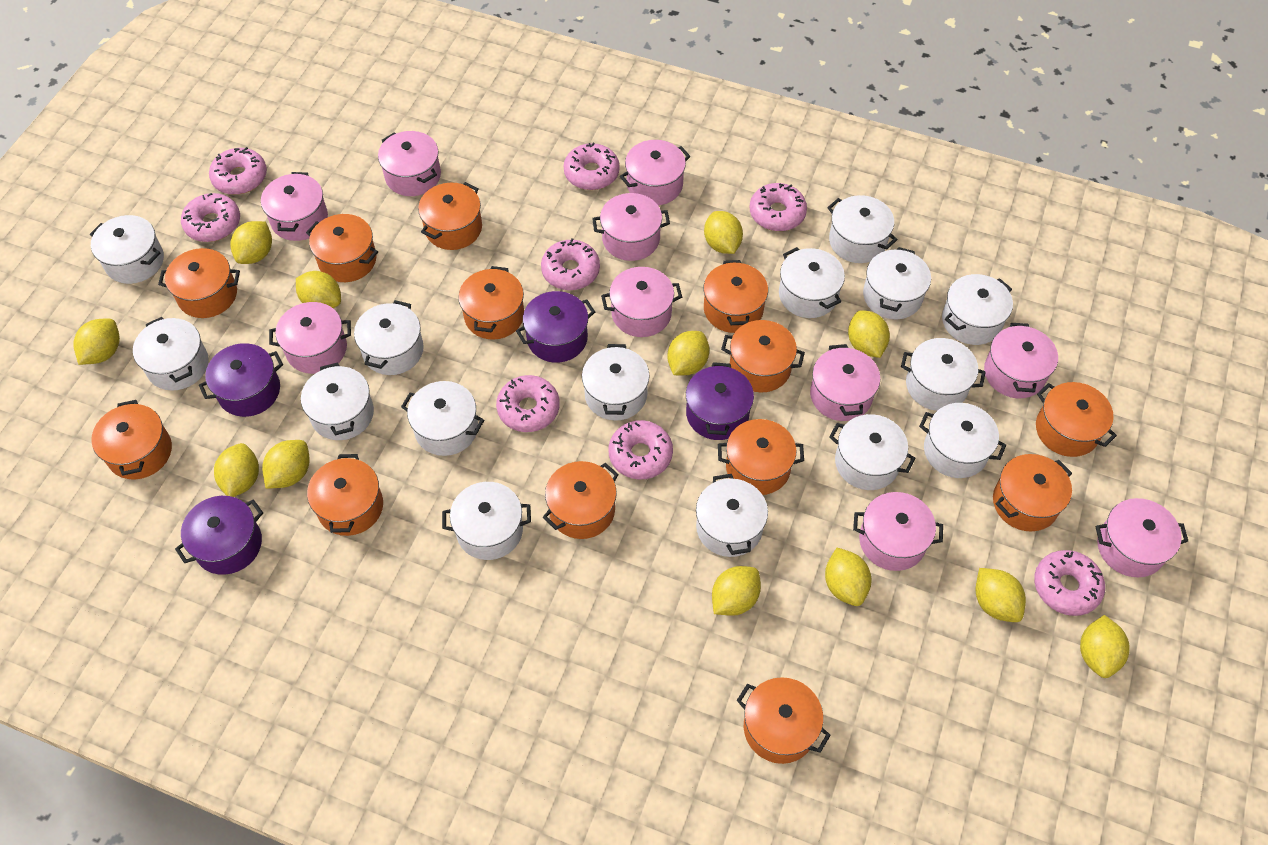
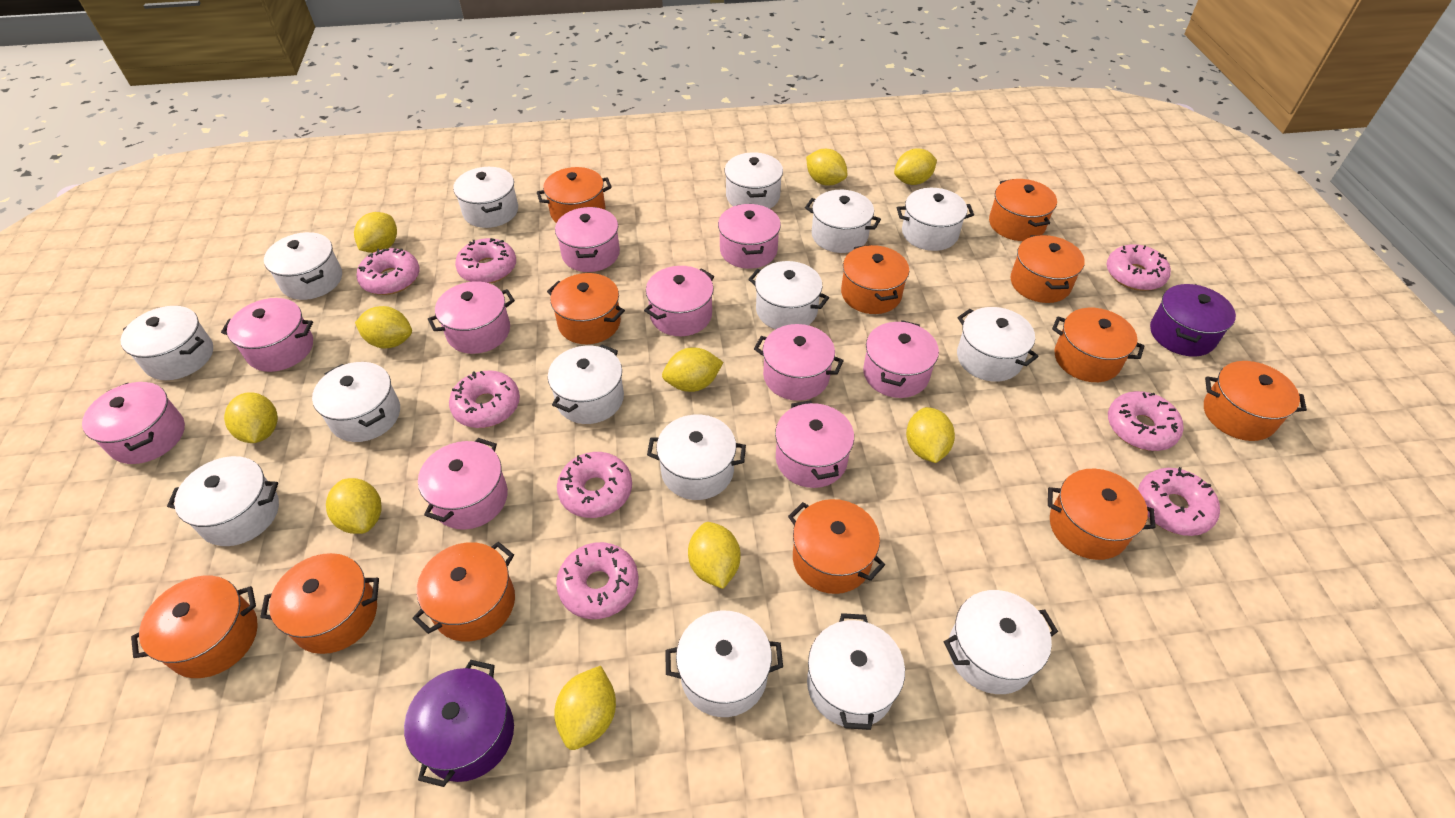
orange pot: [91,400,172,479] [158,248,240,318] [306,214,378,282] [307,454,383,536] [418,182,482,250] [458,266,524,340] [542,461,619,539] [703,260,768,333] [718,419,804,495] [721,320,805,392] [737,677,831,764] [993,454,1072,532] [1036,382,1117,457] = 13 -> [131,576,258,678] [260,553,379,654] [412,542,515,641] [537,167,612,223] [547,273,625,344] [788,499,885,594] [841,245,909,314] [989,179,1057,241] [1010,235,1085,303] [1048,469,1156,560] [1052,308,1144,382] [1204,361,1307,441] = 12
purple pot: [175,496,263,575] [199,343,283,417] [516,291,595,363] [686,362,754,440] = 4 -> [404,660,514,787] [1150,284,1236,357] = 2
yellow lemon: [73,319,120,365] [214,443,259,497] [230,221,272,264] [262,440,309,489] [296,271,341,308] [667,331,709,375] [704,211,743,254] [712,566,761,616] [825,548,871,606] [848,310,890,358] [976,568,1026,622] [1080,615,1130,678] = 12 -> [224,392,278,443] [326,478,382,534] [354,212,397,253] [355,306,412,349] [554,666,616,750] [662,347,723,392] [688,522,740,589] [806,149,847,186] [894,148,937,185] [906,407,955,463] = 10

